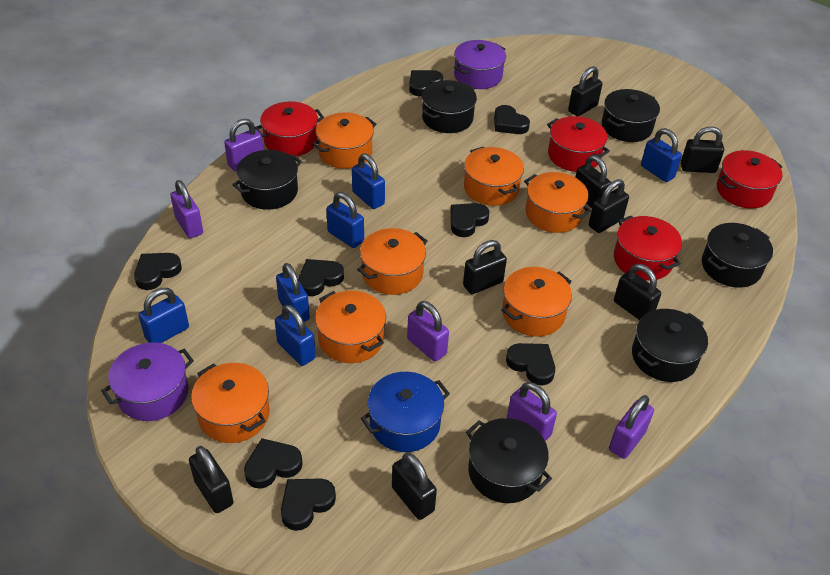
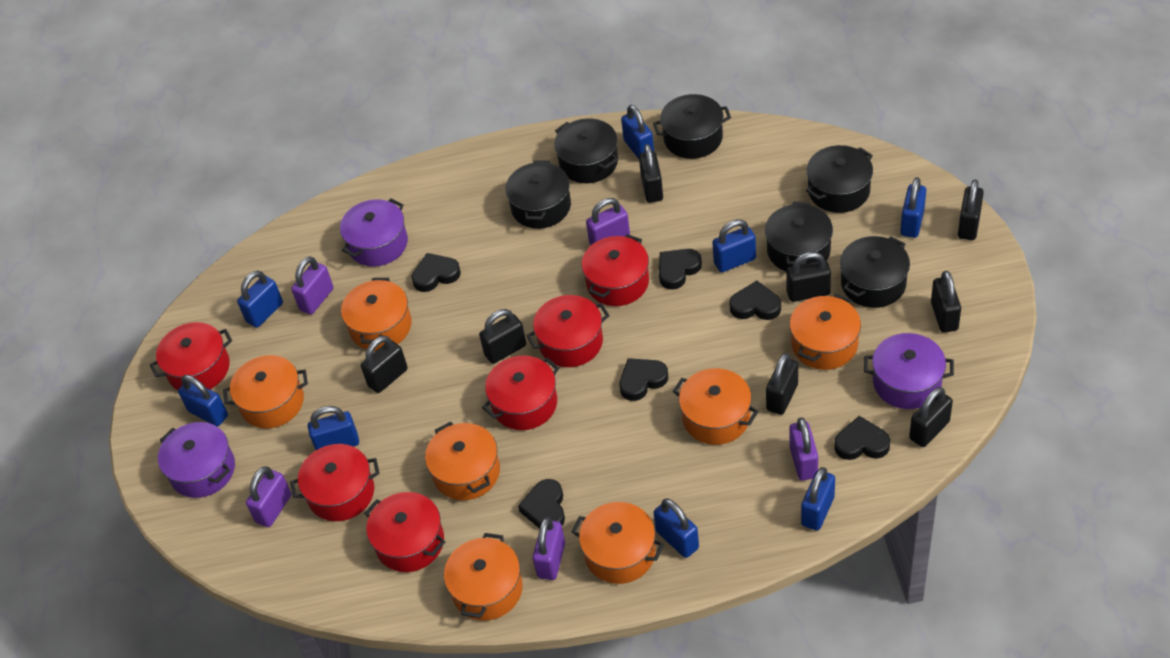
black heart: [134,253,182,290] [244,438,303,489] [281,478,336,531] [298,259,344,296] [409,70,443,96] [451,203,489,237] [494,105,530,134] [506,343,555,386] = 8 -> [411,253,461,292] [518,479,565,529] [619,358,668,401] [659,249,702,290] [729,281,781,320] [834,416,890,460] = 6
blue padlock: [138,288,189,343] [275,305,316,366] [276,263,310,322] [326,192,364,248] [352,153,385,209] [641,128,682,182] = 6 -> [178,375,228,426] [237,270,283,328] [308,406,359,450] [621,105,654,159] [654,499,699,558] [712,219,756,272] [801,467,835,531] [900,177,926,238] = 8
blue pot: [361,372,450,452] = 1 -> none = 0
purple pot: [101,342,194,421] [454,40,506,89] = 2 -> [158,422,235,498] [340,199,408,267] [864,333,954,409] = 3
red pot: [255,102,324,156] [547,116,610,172] [614,216,682,281] [717,150,783,208] = 4 -> [150,322,232,390] [290,444,380,521] [365,492,445,572] [482,355,559,430] [526,295,610,367] [582,234,649,306] = 6

